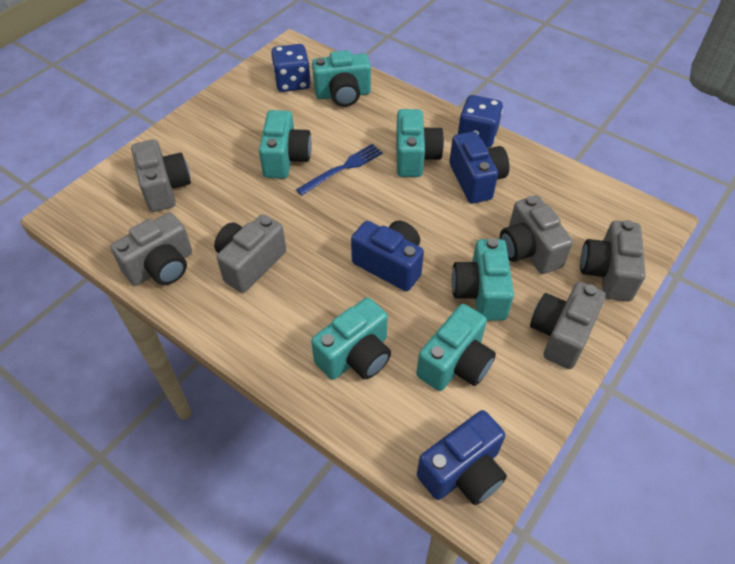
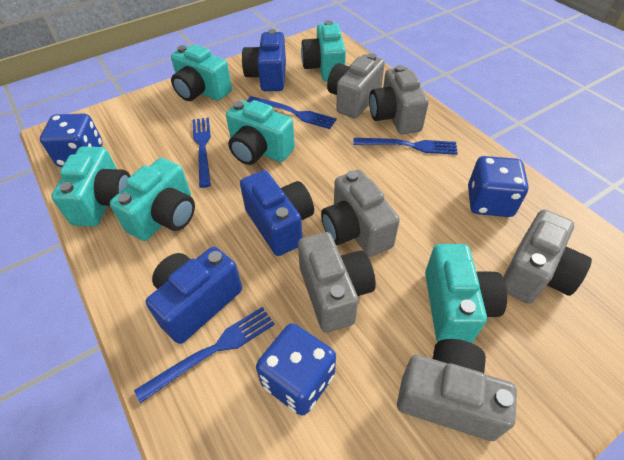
blue dice: [271,44,311,92] [457,95,503,148] = 2 -> [40,114,102,167] [256,323,336,415] [468,156,529,217] = 3
blue fork: [296,144,383,195] = 1 -> [134,307,275,403] [193,117,211,188] [247,96,337,129] [353,138,458,155] = 4

